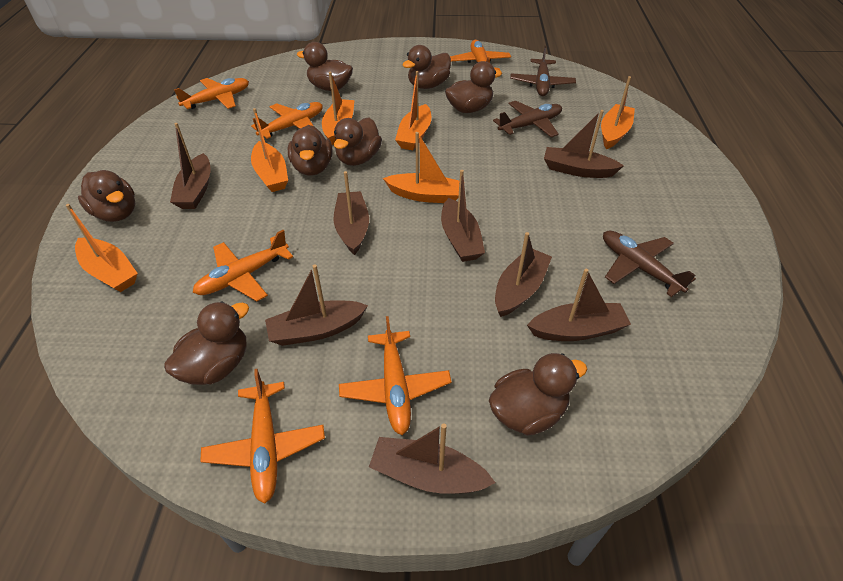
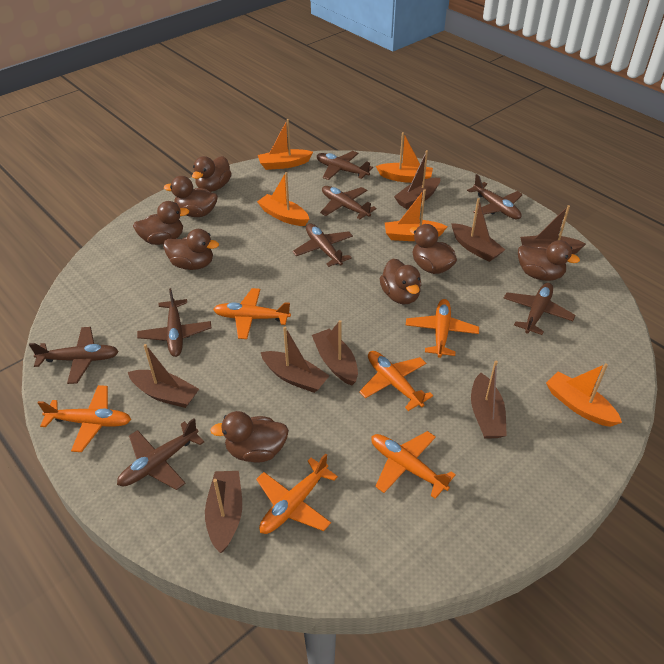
brown plane: [493,101,562,137] [510,46,576,96] [603,230,696,297] = 3 -> [29,327,119,384] [117,418,204,490] [137,288,212,357] [293,223,353,267] [317,151,373,180] [320,186,377,219] [467,174,523,219] [504,283,576,335] = 8
orange boat: [66,204,138,292] [251,108,288,192] [322,72,355,145] [383,132,459,203] [395,71,431,150] [601,76,635,149] = 6 -> [257,172,309,226] [258,119,313,170] [376,132,433,183] [385,189,448,241] [546,363,622,427] = 5

